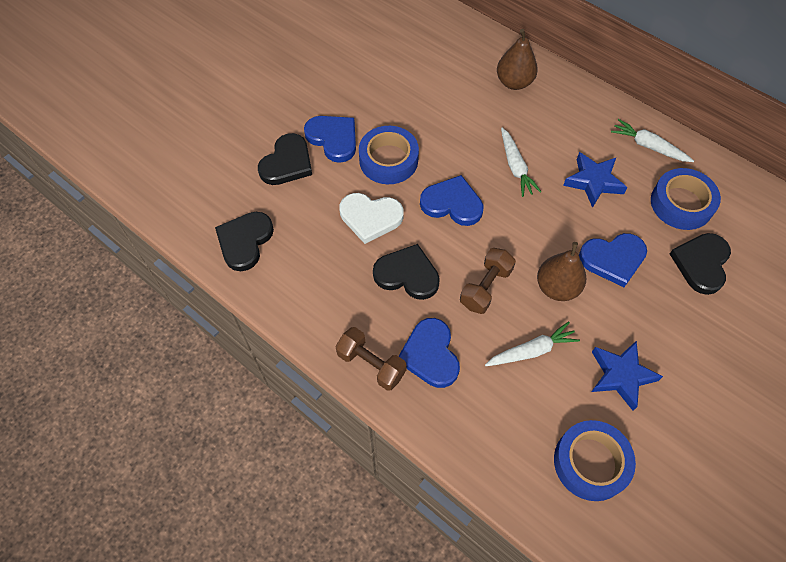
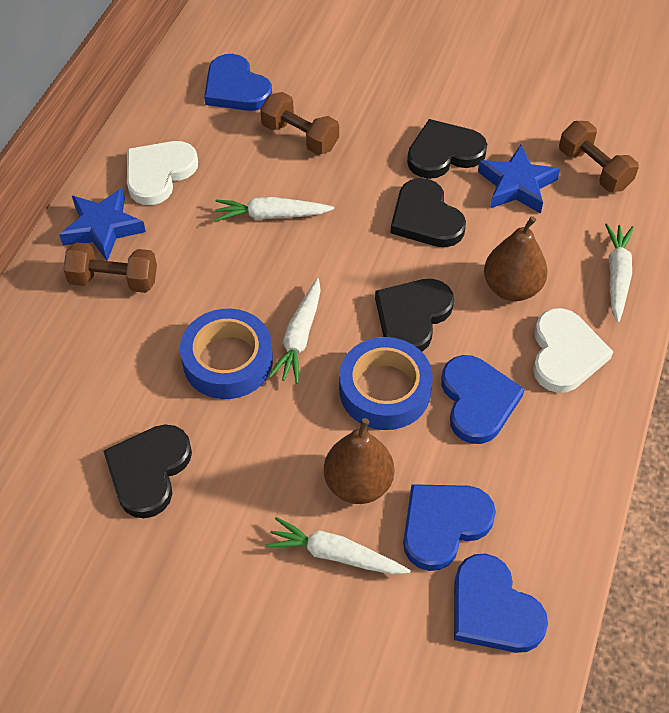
blue tape: [359,126,419,184] [554,420,636,501] [651,168,721,230] = 3 -> [180,309,273,399] [339,337,433,430] = 2
brown dumbbell: [335,327,407,391] [460,248,516,314] = 2 -> [63,242,157,293] [260,92,339,155] [559,121,639,192] = 3
white carrot: [485,321,580,366] [501,128,541,197] [611,119,694,162] = 3 -> [215,197,334,221] [266,517,411,575] [268,278,321,384] [605,223,634,323] = 4
white heart: [339,193,404,244] = 1 -> [127,141,198,205] [533,308,613,393] = 2

